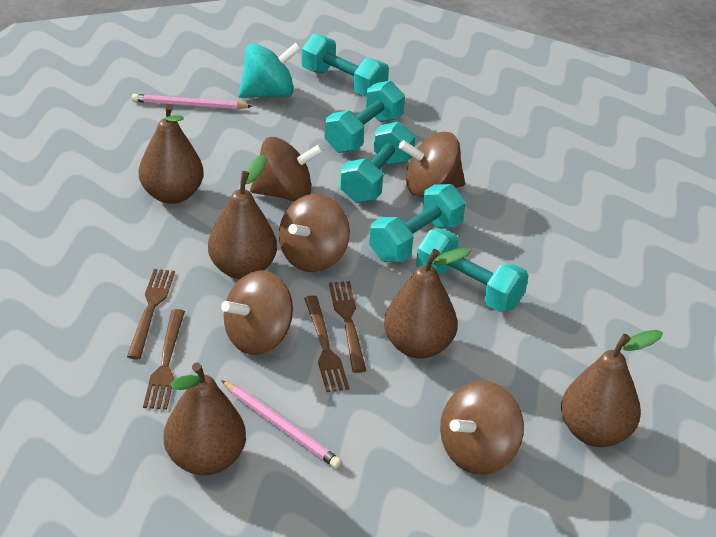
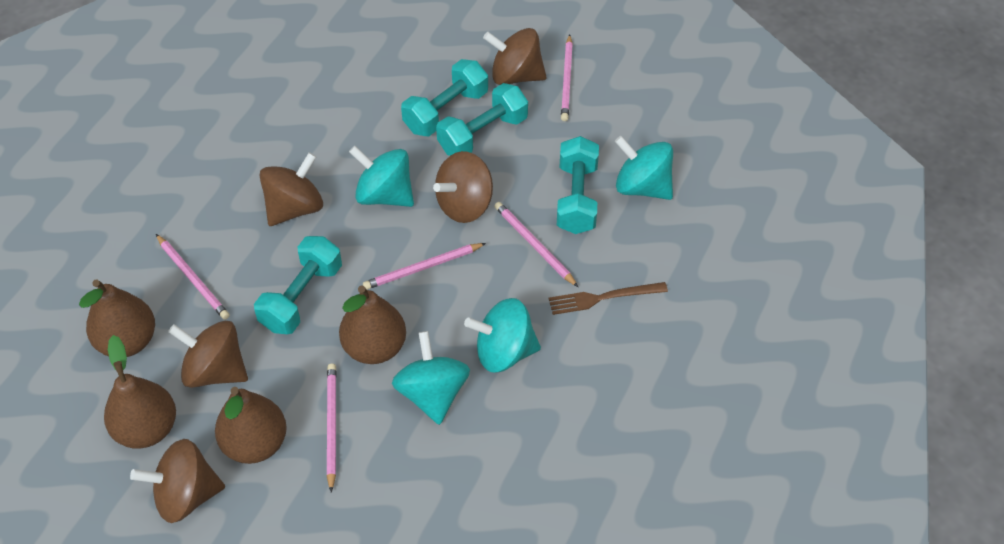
brown fork: [127,269,175,359] [143,309,185,410] [304,296,350,392] [329,281,366,373] = 4 -> [549,282,668,315] = 1
brown pear: [139,104,204,204] [164,363,246,475] [208,155,277,279] [384,248,471,359] [561,330,663,447] = 5 -> [79,279,155,357] [104,335,176,449] [215,387,287,464] [339,286,406,364] = 4
pink pencil: [132,94,252,109] [221,380,342,468] = 2 -> [156,234,230,320] [327,364,337,492] [363,243,486,290] [494,202,578,287] [561,34,573,121] = 5
turquoise dumbbell: [301,34,389,97] [324,81,405,153] [340,121,415,203] [369,184,466,262] [416,229,529,312] = 5 -> [254,236,342,334] [401,59,488,136] [436,83,528,156] [557,136,599,234] = 4
turquoise spinning top: [239,43,301,98] = 1 -> [349,146,414,207] [392,331,470,425] [464,298,541,373] [615,136,673,200] = 4

